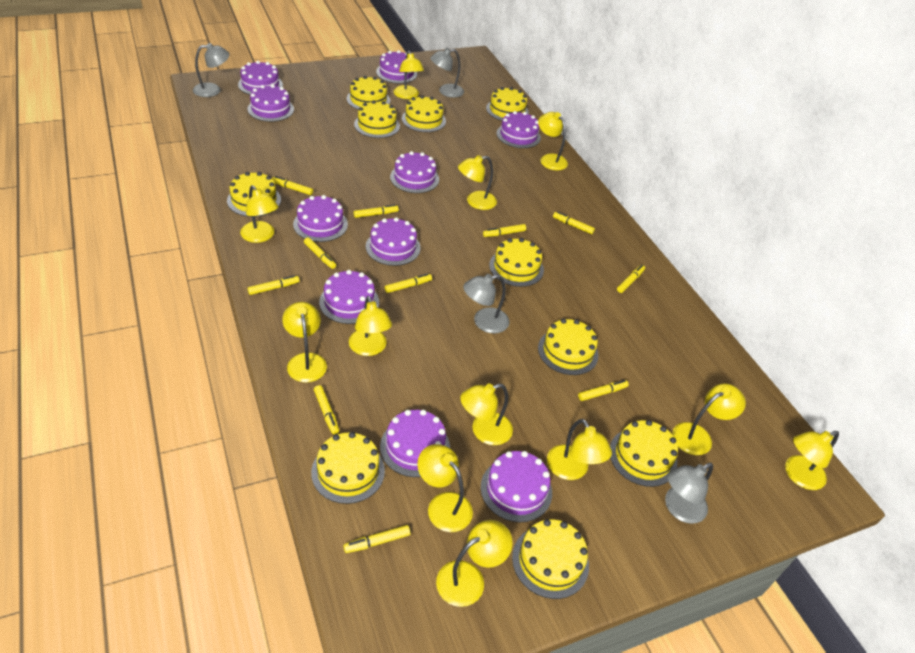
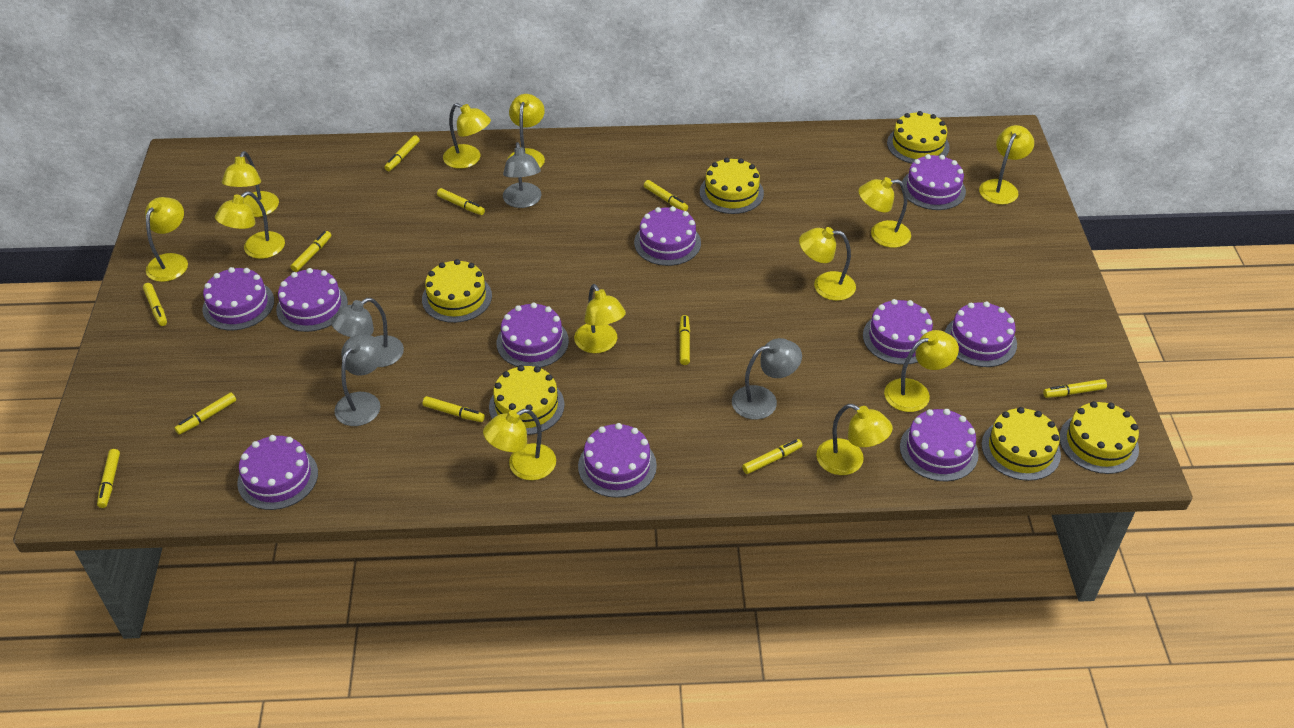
yellow cake: [227,172,281,217] [311,432,385,504] [347,76,390,110] [354,100,400,138] [402,95,446,132] [486,87,529,121] [489,238,544,287] [512,519,589,599] [538,319,598,375] [610,420,678,487] = 10 -> [422,259,492,323] [489,365,565,435] [700,158,764,214] [887,111,950,164] [981,407,1061,481] [1059,401,1139,474] = 6

